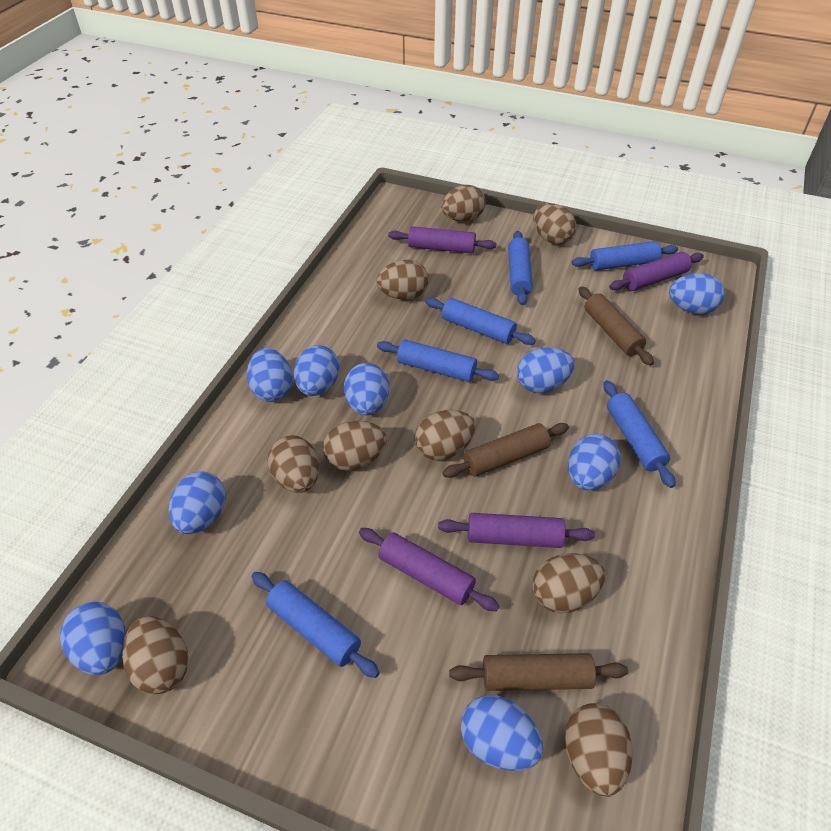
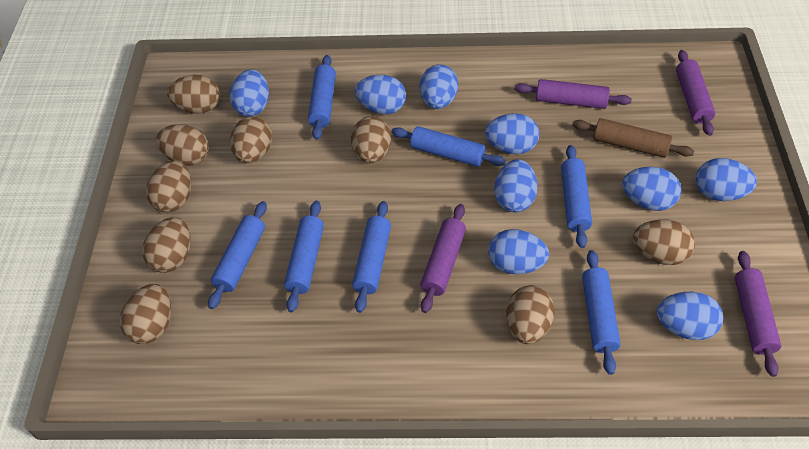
blue rolling pin: [251,572,380,678] [377,340,499,382] [425,297,536,345] [508,231,533,305] [572,241,678,270] [603,380,676,488] = 6 -> [208,201,267,309] [284,201,324,313] [308,55,336,140] [352,201,391,313] [391,126,506,167] [561,145,592,248] [582,250,620,375] = 7
brown rolling pin: [442,423,569,478] [449,653,628,691] [578,286,654,366] = 3 -> [573,118,694,158] = 1

